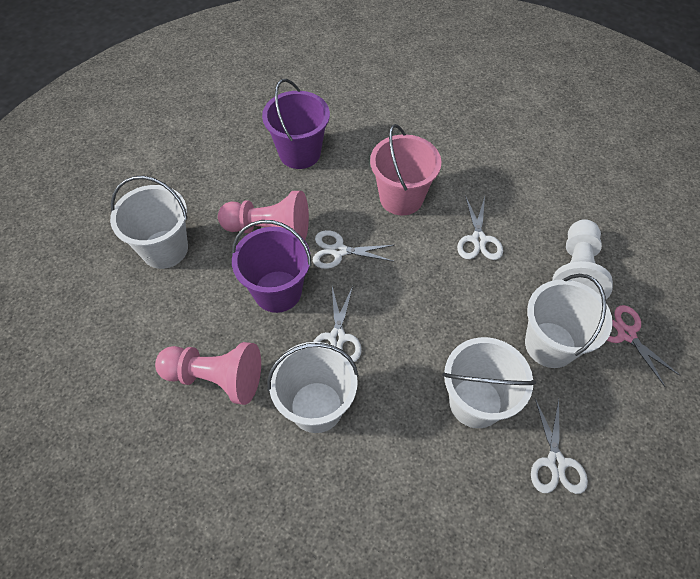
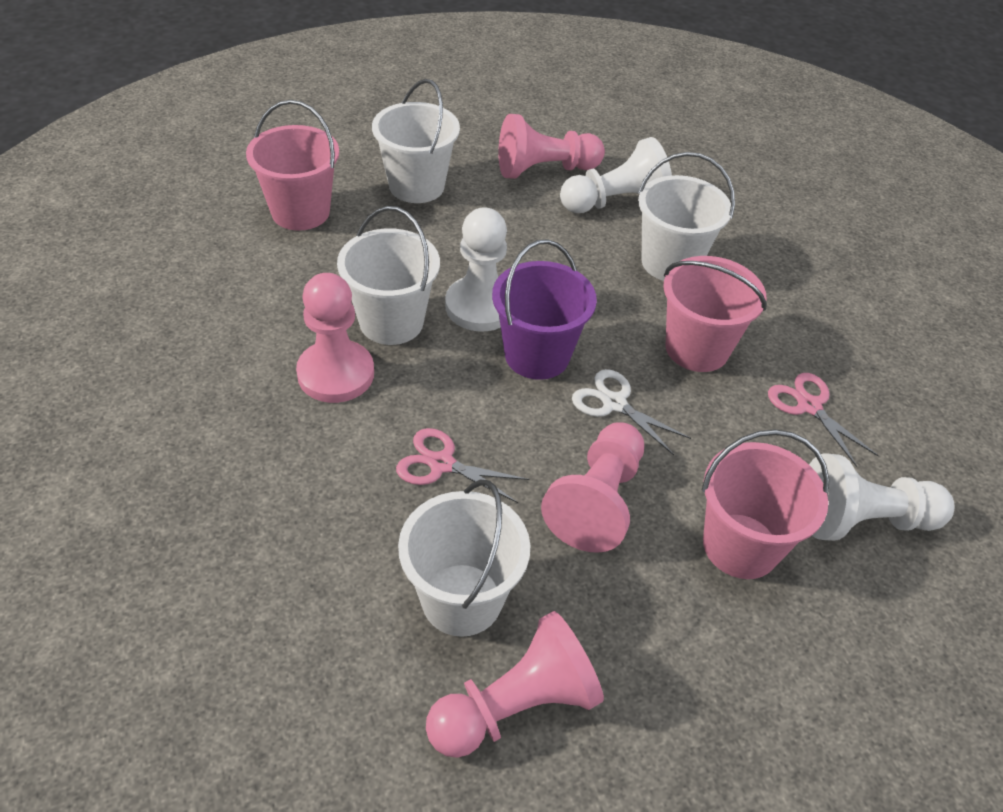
pink bucket: [370,124,441,216] = 1 -> [246,100,339,230] [663,256,767,372] [702,429,829,579] = 3
pink pawn: [155,342,261,405] [218,191,309,240] = 2 -> [296,273,374,403] [426,611,604,758] [498,114,605,179] [541,422,644,553] = 4
pink scissors: [606,305,681,387] = 1 -> [396,428,529,503] [768,373,879,467] = 2
purple bucket: [232,220,312,313] [262,79,330,169] = 2 -> [492,239,597,380] = 1
white pawn: [552,219,613,299] = 1 -> [445,208,507,331] [560,137,672,213] [809,453,955,541] = 3
white scissors: [313,230,394,269] [313,286,362,362] [457,195,503,260] [531,398,588,494] = 4 -> [572,369,691,455] = 1

